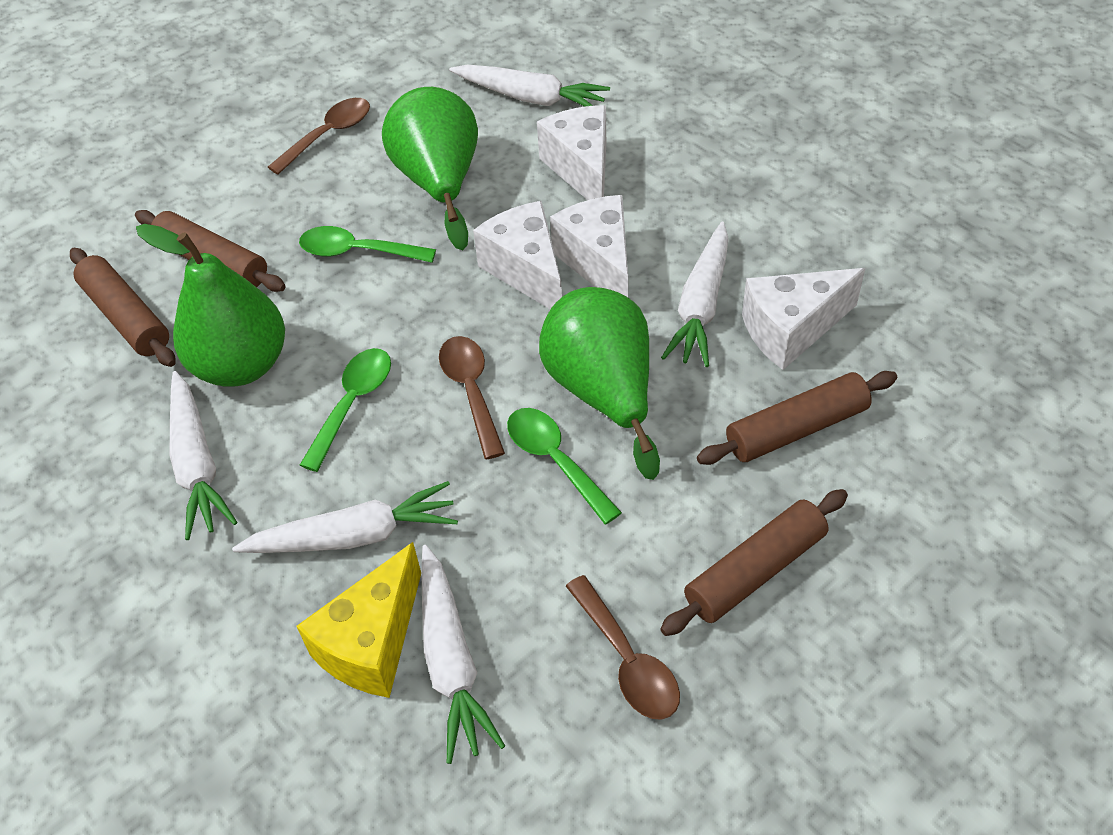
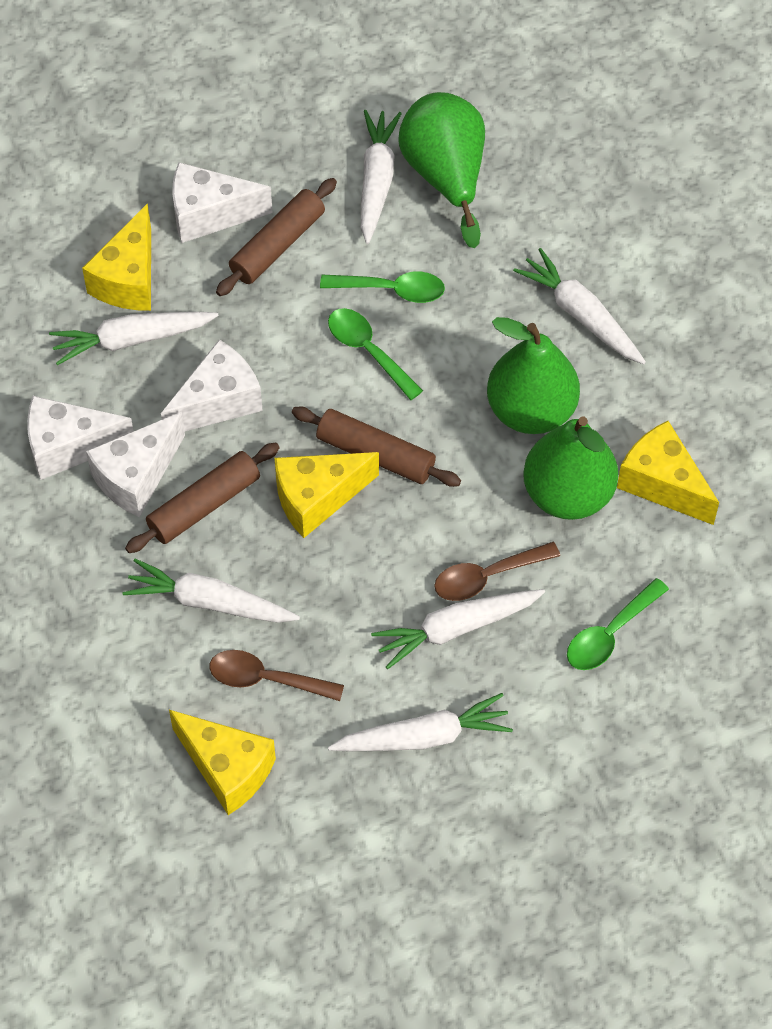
brown rolling pin: [70,248,176,367] [135,210,286,292] [660,489,848,636] [697,371,897,465] = 4 -> [125,442,280,553] [216,178,337,296] [292,407,461,487] = 3
brown spoon: [268,98,370,175] [439,336,505,459] [566,575,680,720] = 3 -> [209,650,344,701] [434,542,560,601] = 2
white carrot: [170,371,237,540] [232,481,458,553] [421,545,505,764] [449,65,610,107] [661,222,729,367] = 5 -> [49,312,219,365] [122,559,300,623] [328,693,513,751] [361,110,402,244] [371,589,545,669] [513,248,646,364] = 6
yellow cheese: [296,542,421,698] = 1 -> [82,203,151,311] [169,710,276,815] [274,452,379,538] [617,421,719,525] = 4

